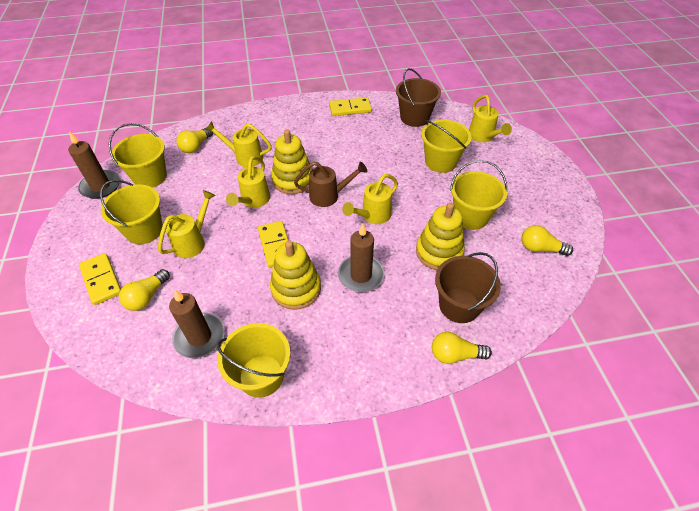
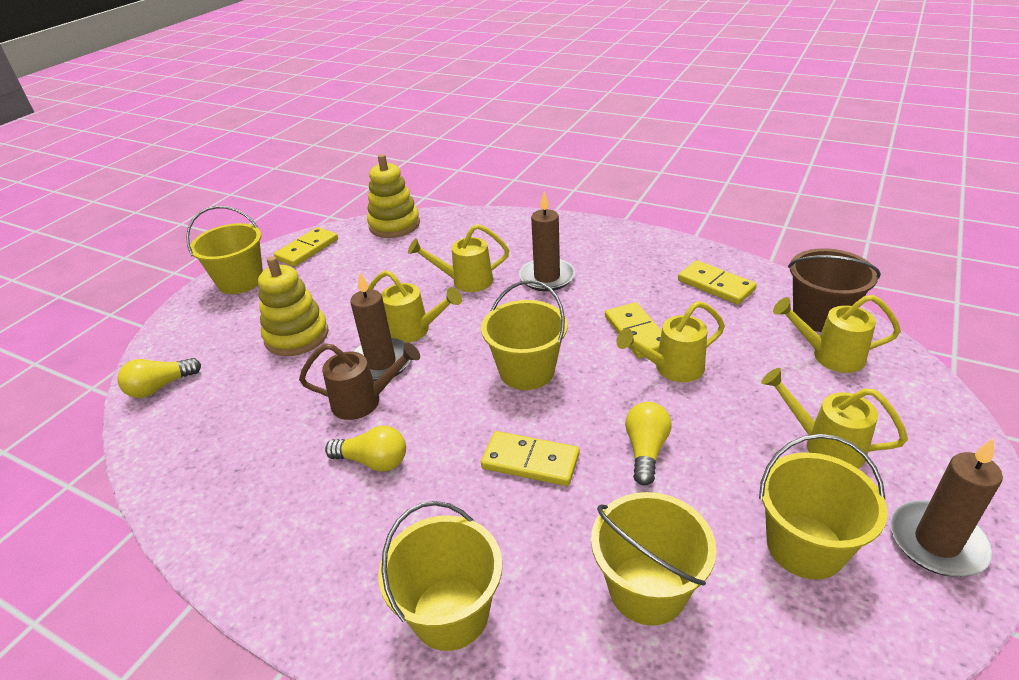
brown bucket: [396,68,441,127] [435,252,501,323] = 2 -> [788,248,881,332] = 1
yellow domino: [79,253,121,305] [258,221,289,268] [329,97,372,116] = 3 -> [274,227,338,267] [481,431,579,486] [605,302,662,358] [678,260,757,305] = 4
yellow light bulb: [119,269,170,311] [176,127,213,153] [432,332,492,364] [521,225,573,256] = 4 -> [117,358,201,398] [325,426,406,472] [625,402,671,486] = 3
yellow stacking toy: [270,241,321,310] [271,129,312,194] [416,203,465,270] = 3 -> [258,256,329,356] [367,154,420,238] = 2

